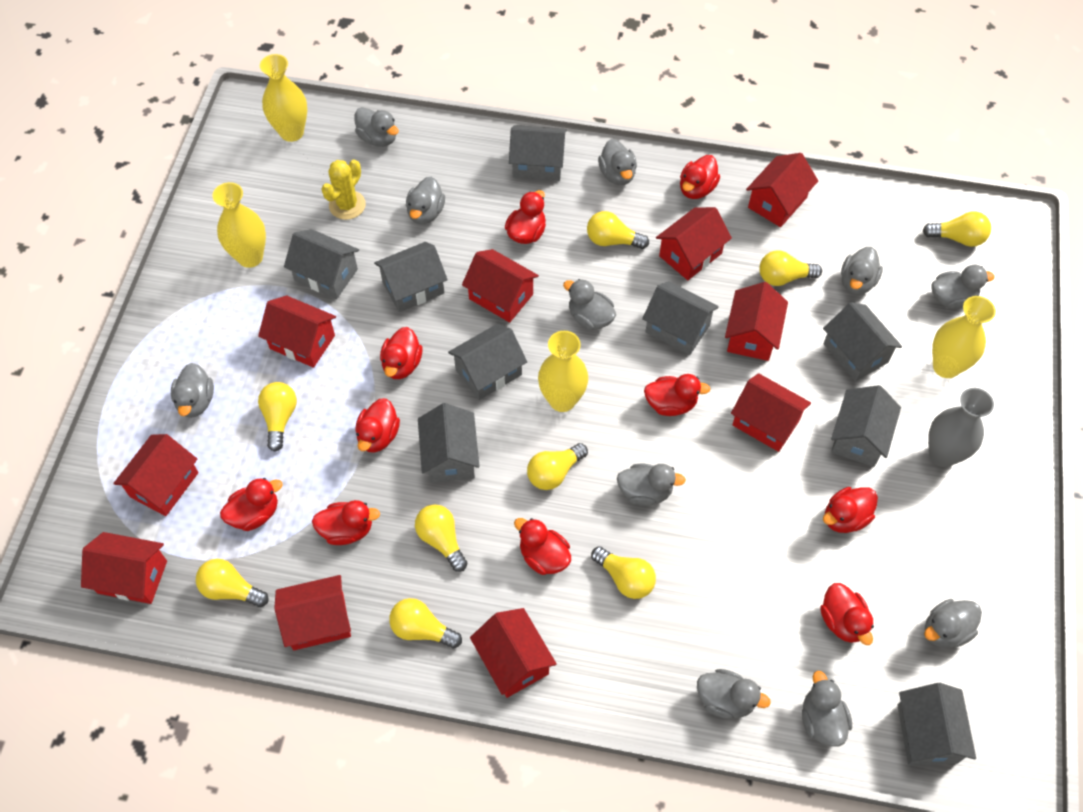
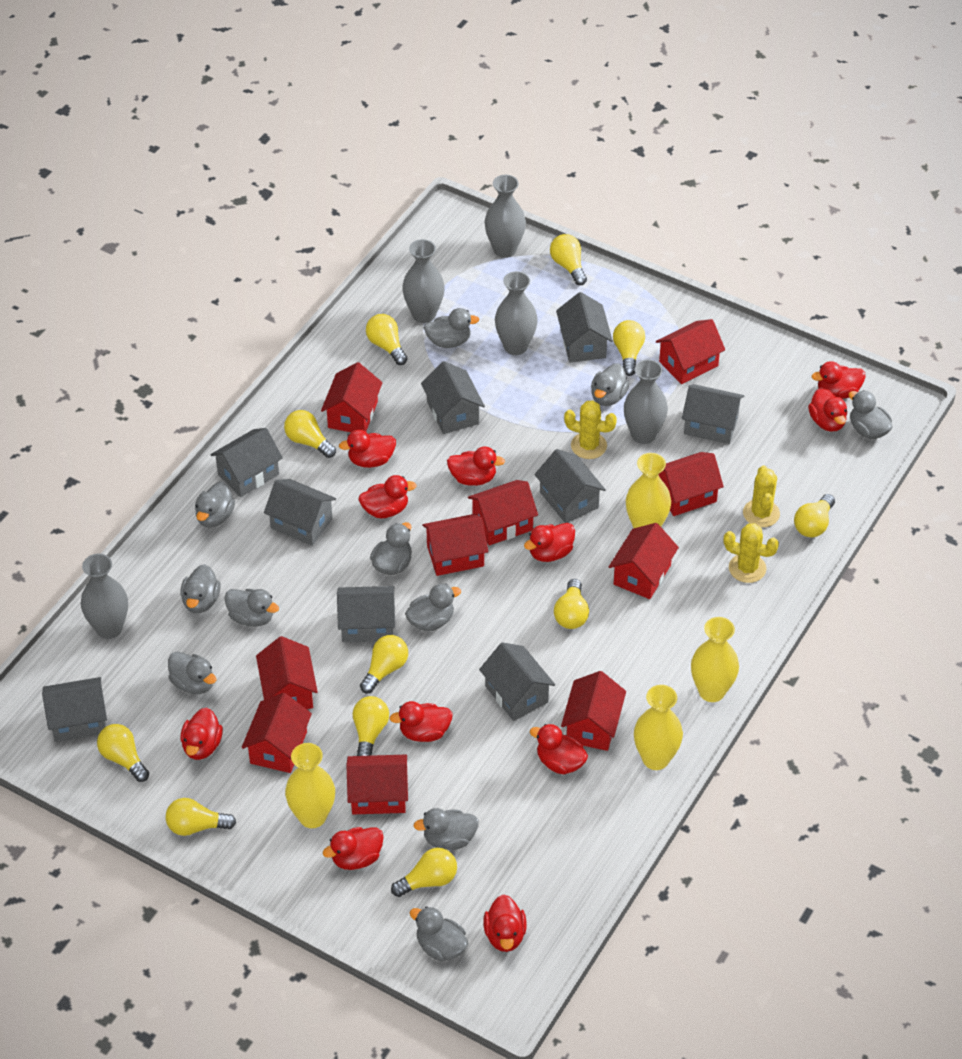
grey vase: [928,388,994,467] = 1 -> [81,554,128,639] [402,239,445,323] [485,175,526,258] [495,271,538,355] [624,359,668,444] = 5
red duck: [220,478,282,531] [312,500,380,545] [355,398,400,453] [380,327,422,379] [505,190,546,244] [514,518,571,575] [644,374,710,416] [680,155,720,199] [820,583,874,645] [823,487,878,533] = 10 -> [181,707,223,760] [323,827,384,870] [339,430,396,468] [358,475,416,518] [390,701,453,742] [447,447,505,486] [483,894,527,952] [524,523,575,562] [530,724,588,774] [808,387,847,432] [812,361,865,399] = 11
yellow cactus: [321,159,366,220] = 1 -> [564,400,617,459] [724,523,779,583] [743,466,780,527] = 3
yellow light bulb: [196,559,269,607] [258,382,297,452] [389,598,462,648] [415,504,468,572] [527,443,588,490] [587,211,649,249] [591,546,656,599] [760,250,822,286] [923,212,991,247] = 9 -> [97,724,149,782] [166,798,236,836] [284,410,336,458] [353,696,389,756] [360,635,408,694] [366,314,408,365] [391,848,457,897] [550,234,587,285] [554,579,589,629] [613,320,645,376] [794,494,835,538] = 11

